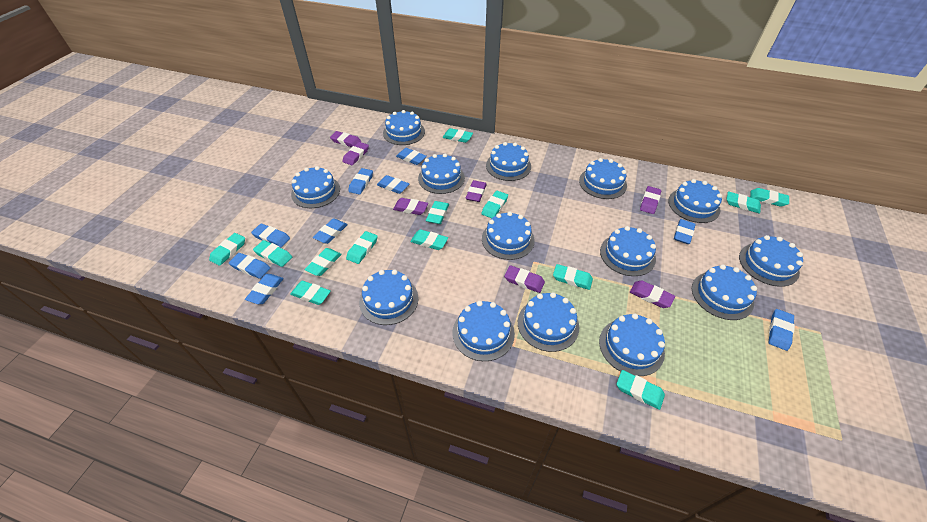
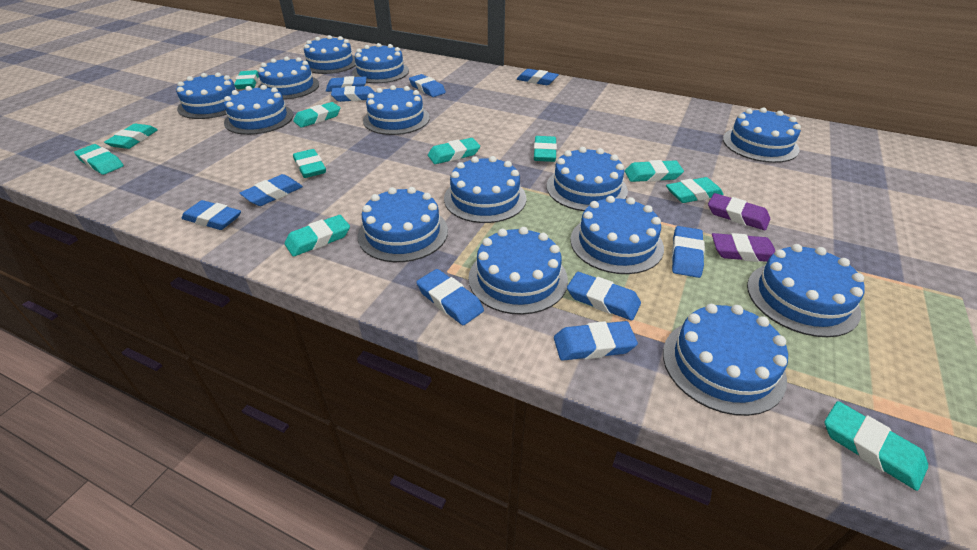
blue eraser: [229,253,270,279] [245,274,284,304] [251,223,290,248] [313,218,348,244] [348,168,373,195] [377,175,409,194] [396,148,427,165] [674,219,696,244] [769,309,795,351] = 9 -> [182,200,241,230] [240,174,303,206] [326,76,367,92] [331,86,374,102] [409,74,446,97] [416,269,484,325] [517,69,559,85] [554,321,638,361] [567,272,641,321] [672,226,705,278] = 10
purple eraser: [330,131,361,147] [342,142,369,165] [393,198,428,215] [466,180,487,202] [504,265,545,293] [630,280,675,308] [640,186,661,214] = 7 -> [708,193,770,230] [712,233,775,262] = 2
turquoise eraser: [209,233,245,266] [253,240,292,267] [290,281,331,305] [304,248,342,276] [346,231,378,264] [410,229,448,250] [426,201,449,224] [443,128,473,143] [481,191,508,218] [553,264,593,290] [616,370,665,410] [727,192,761,214] [750,188,789,207] = 13 -> [74,144,124,175] [104,124,158,149] [234,70,259,89] [285,215,350,257] [293,102,340,128] [293,149,326,178] [428,138,480,164] [534,136,557,162] [625,160,684,182] [666,177,724,203] [825,401,928,491] = 11

